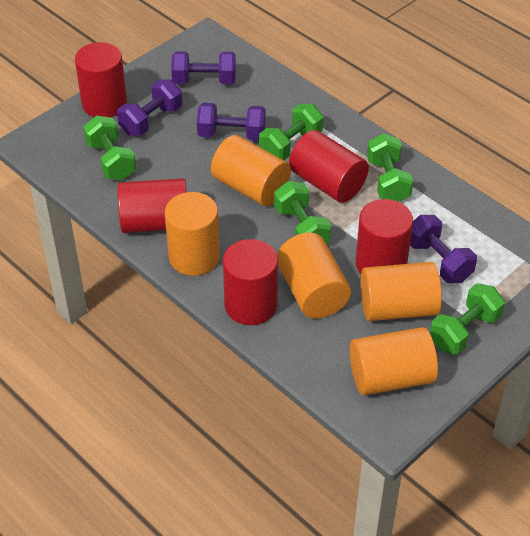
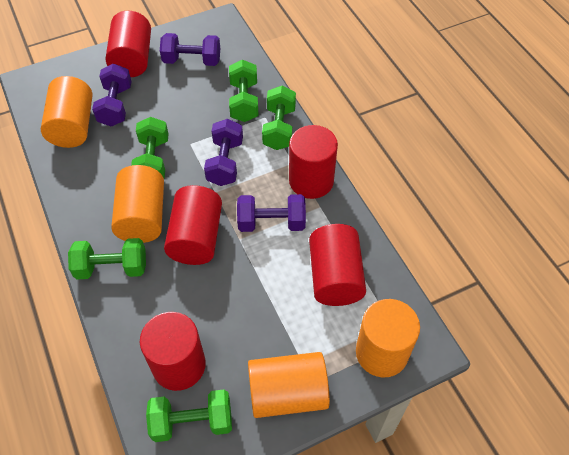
orange cylinder: [165,192,220,276] [211,135,291,206] [277,232,351,319] [350,327,438,395] [361,262,442,321] = 5 -> [41,76,92,148] [111,165,164,243] [248,352,330,418] [356,299,420,378] = 4

